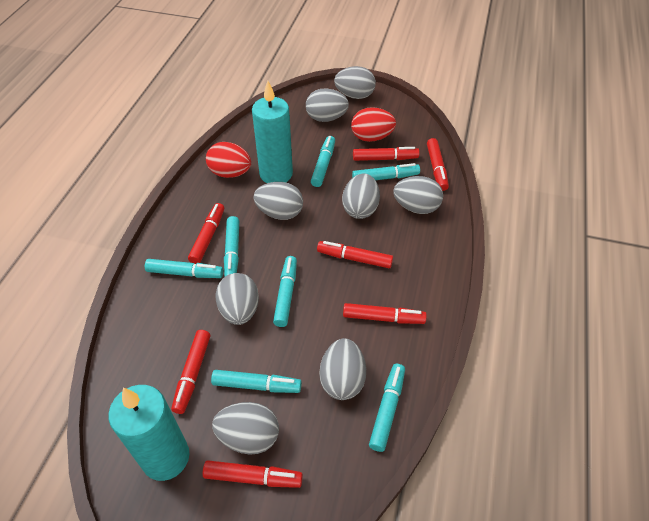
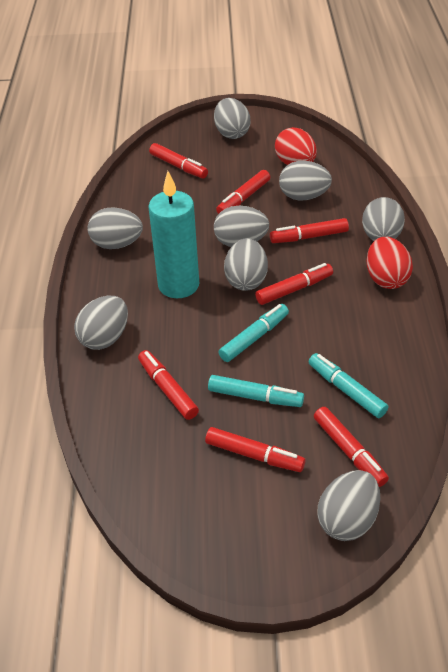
turquoise candle: [108,385,189,481] [252,80,293,183] = 2 -> [149,171,199,298] = 1
turquoise marker: [145,259,223,278] [211,370,302,393] [224,216,239,277] [273,256,297,327] [311,136,335,187] [352,163,420,180] [369,364,405,452] = 7 -> [208,375,304,407] [219,304,289,362] [309,353,388,418] = 3

